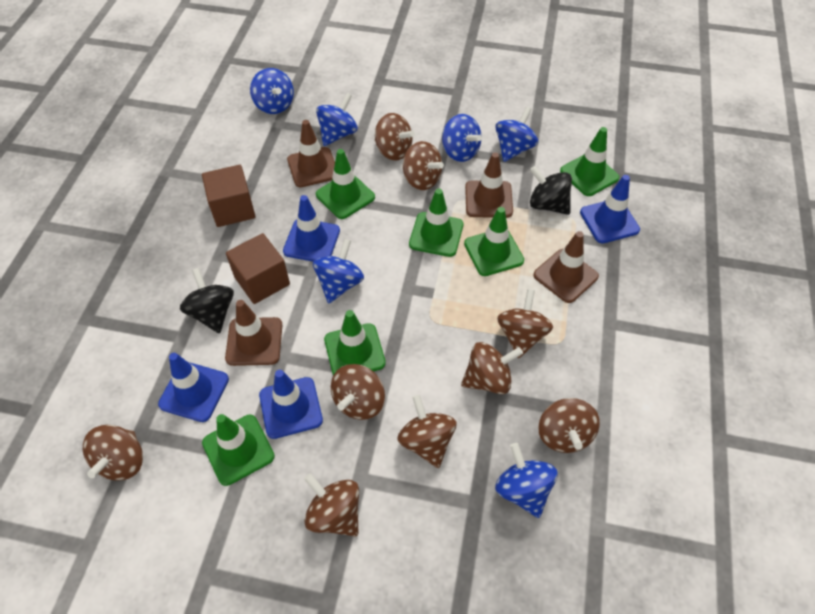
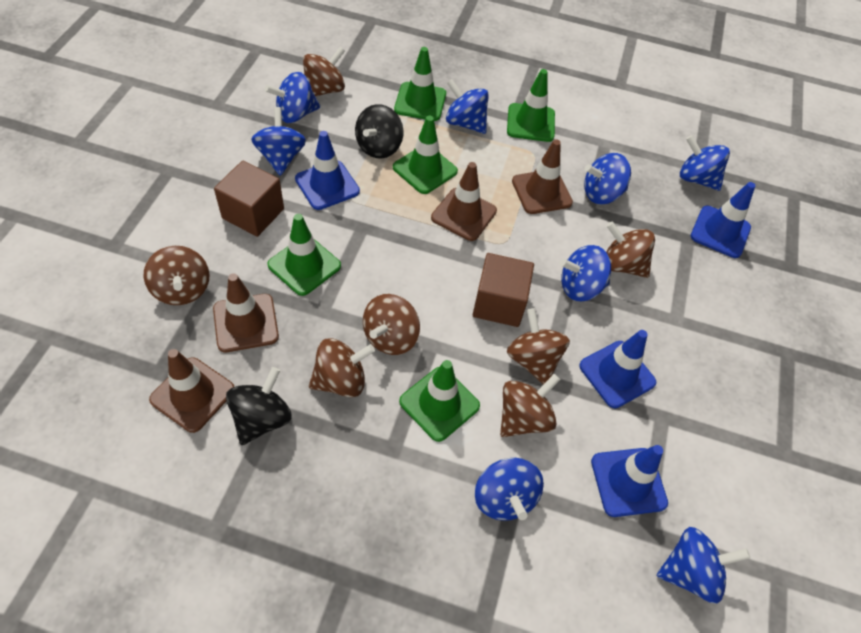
blue spinning top: [250,68,294,114] [313,239,364,304] [316,93,358,146] [442,114,482,162] [495,107,538,162] [495,443,557,518] = 6 -> [251,107,306,176] [265,72,320,123] [446,79,489,134] [475,458,544,521] [560,245,611,301] [584,153,631,204] [657,527,750,604] [680,135,730,191] = 8
brown spinning top: [83,425,143,481] [304,473,359,536] [331,364,385,420] [375,113,415,161] [397,395,456,468] [403,141,444,190] [461,342,523,394] [497,289,553,358] [538,398,600,453] = 9 -> [144,246,210,305] [303,47,345,97] [309,338,375,397] [363,294,420,355] [500,374,560,437] [507,308,570,385] [606,222,655,278] = 7
green traffic cone: [202,414,275,486] [316,149,375,219] [324,310,386,375] [409,189,463,257] [464,207,524,276] [560,127,619,196] = 6 -> [267,214,341,296] [393,116,458,194] [394,47,446,121] [399,360,480,442] [507,69,555,142] = 5

